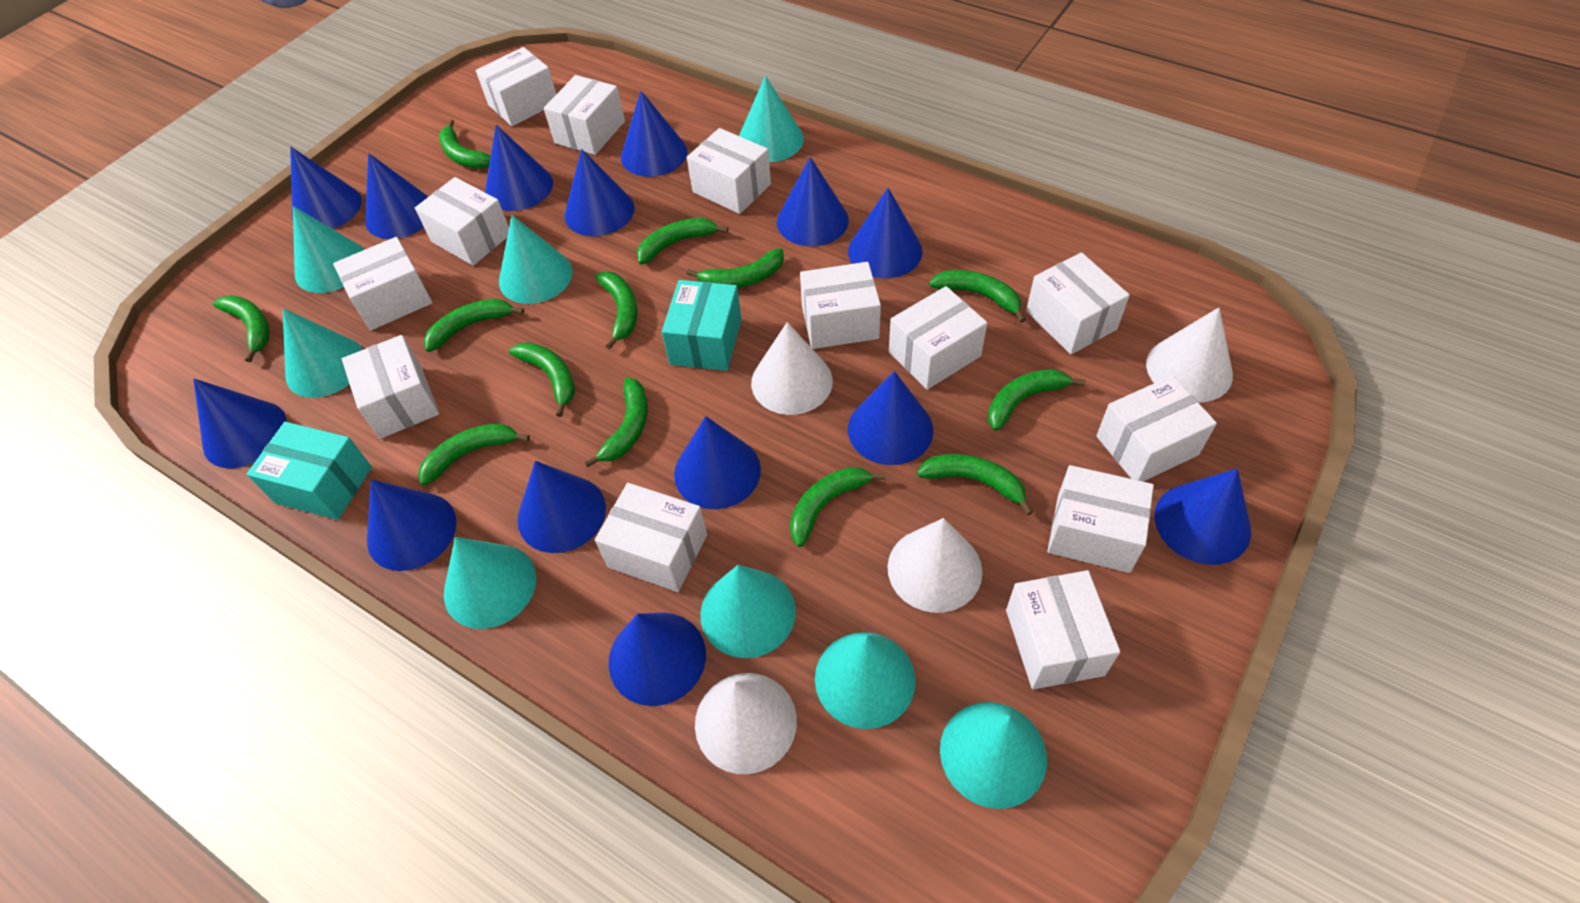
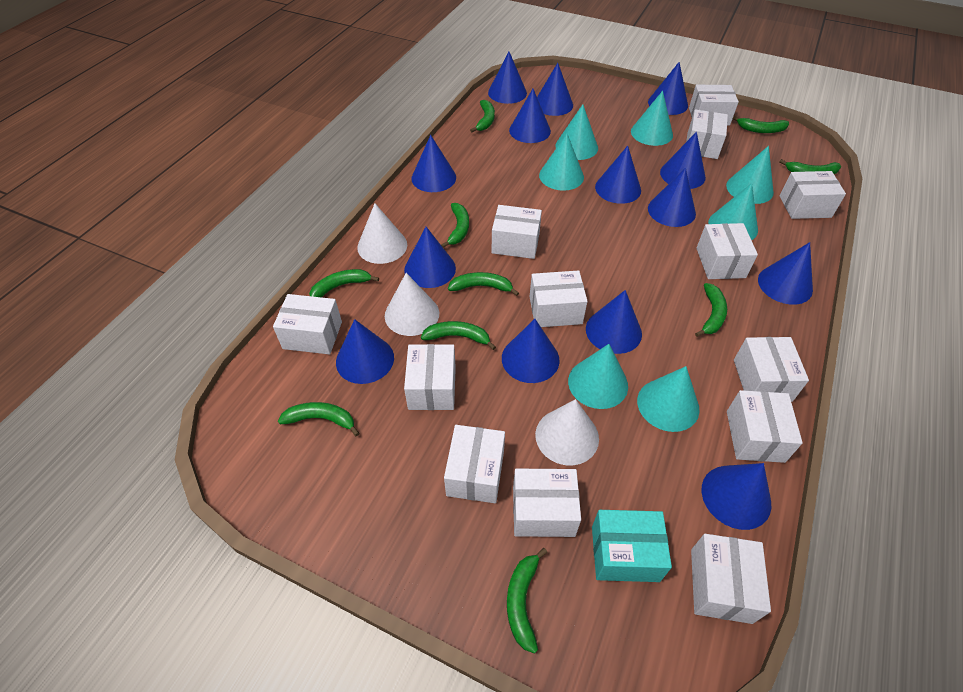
green banana: [213,295,270,362] [418,423,530,486] [424,299,524,352] [439,120,491,169] [509,342,575,417] [584,378,648,468] [595,271,637,349] [637,218,728,264] [687,248,784,288] [790,467,886,547] [917,454,1033,515] [929,270,1026,323] [988,369,1085,431] = 13 -> [278,402,359,437] [309,269,379,297] [421,321,496,350] [441,203,469,248] [448,272,519,296] [470,100,495,132] [507,548,547,654] [695,283,727,337] [733,116,789,133] [779,159,841,174] = 10
turquoise box: [247,422,372,520] [662,280,742,371] = 2 -> [592,510,672,582] = 1
turquoise cone: [283,308,363,398] [293,206,365,293] [444,537,536,629] [499,215,572,304] [700,565,796,658] [739,76,804,162] [815,632,916,729] [940,702,1047,809] = 8 -> [539,134,584,191] [555,105,598,160] [568,344,628,409] [631,91,673,146] [637,366,700,432] [708,183,758,240] [726,146,774,204] = 7
white cone: [695,673,797,774] [751,322,833,415] [888,518,983,613] [1146,308,1233,403] = 4 -> [357,203,407,264] [385,273,439,336] [535,399,599,465] = 3

